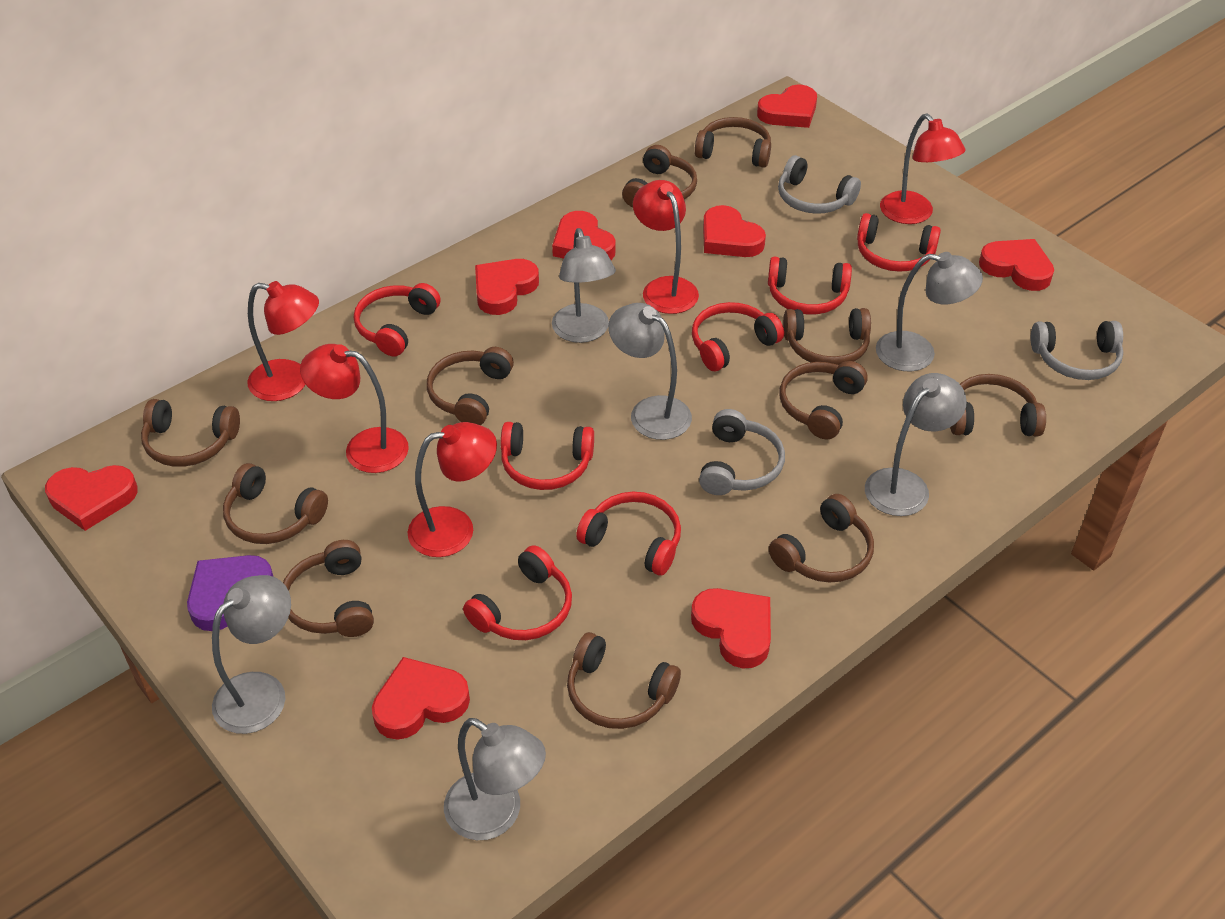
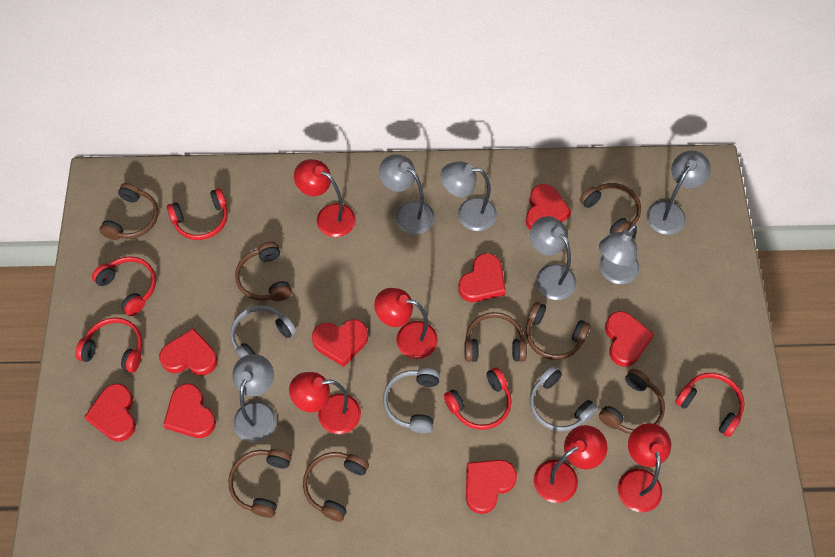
brown headphones: [141,399,240,467] [223,463,328,544] [283,540,374,637] [427,347,514,425] [567,632,681,729] [622,145,697,207] [695,117,771,168] [769,494,874,583] [780,361,868,439] [783,308,871,365] [950,374,1046,437] = 11 -> [99,183,158,240] [228,449,291,518] [235,242,292,301] [303,452,369,522] [465,312,527,362] [526,302,591,360] [580,183,641,234] [599,369,665,434] = 8
purple heart: [187,555,274,631] = 1 -> none = 0
red headphones: [354,283,441,356] [463,545,572,640] [501,422,594,490] [576,492,681,576] [692,302,784,371] [768,257,852,314] [857,213,941,272] = 7 -> [75,317,142,373] [92,256,156,316] [167,188,228,240] [444,367,512,430] [675,373,745,437] = 5

